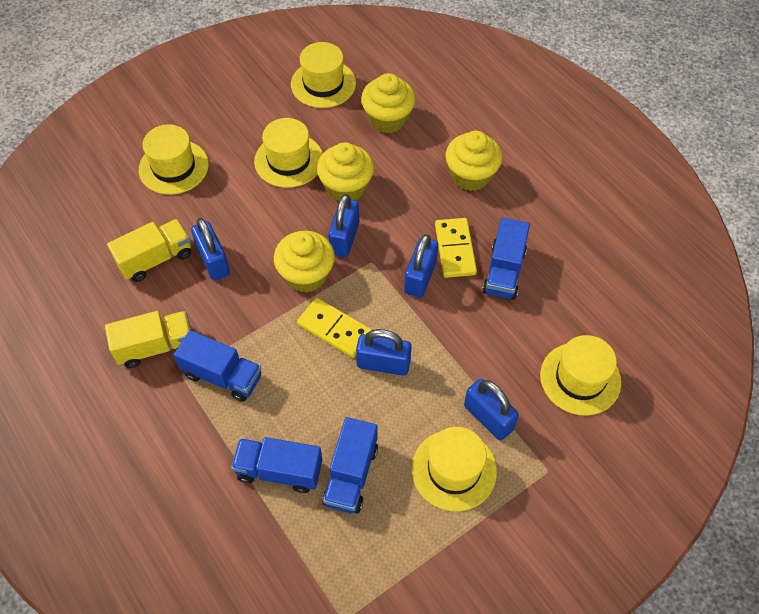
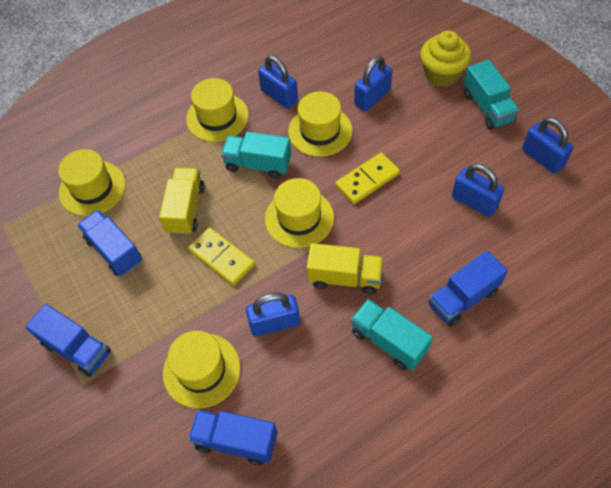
turquoise truck: none = 0 -> [221,132,291,179] [351,299,433,370] [464,60,519,129] = 3
yellow cupcake: [274,231,335,293] [317,142,374,201] [361,73,416,133] [445,131,502,191] = 4 -> [420,30,471,87] = 1

